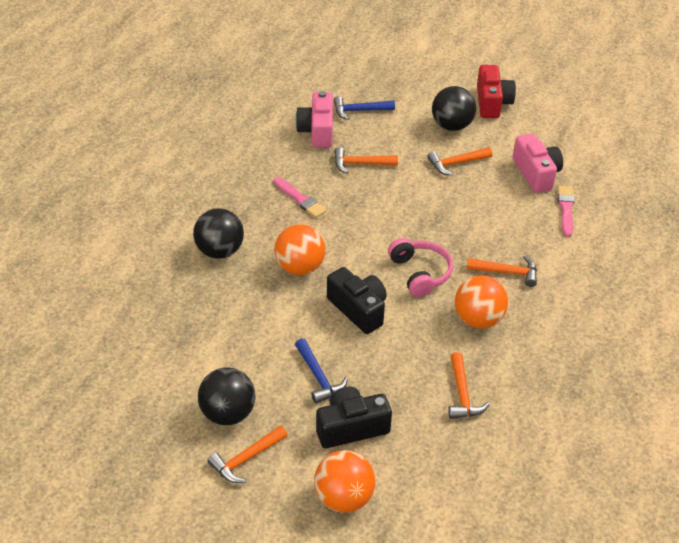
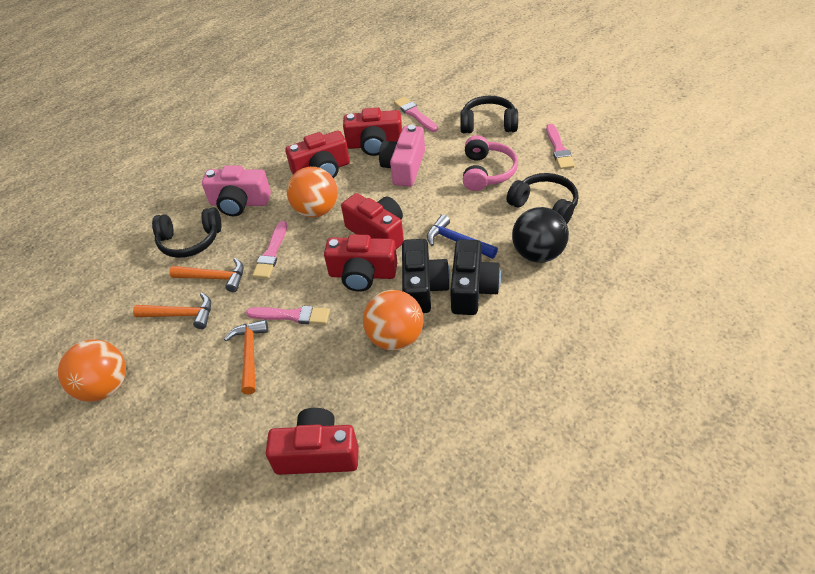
black ball: [193,208,244,259] [198,367,255,425] [432,86,476,131] = 3 -> [512,207,569,263] = 1
black headphones: none = 0 -> [152,207,222,258] [460,96,518,133] [506,173,579,224] = 3
blue hammer: [295,338,348,404] [333,96,395,120] = 2 -> [427,215,498,259] = 1
orange hammer: [207,425,288,483] [334,147,398,174] [427,147,492,176] [448,352,490,419] [467,255,537,287] = 5 -> [133,293,211,329] [170,258,244,292] [224,320,268,394] = 3
pink brush: [273,177,327,218] [558,186,575,237] = 2 -> [246,306,330,324] [252,221,287,279] [394,97,438,132] [546,124,575,169] = 4
red camera: [477,65,516,118] = 1 -> [266,408,359,475] [285,131,350,178] [324,234,398,292] [341,193,404,249] [343,107,402,156] = 5

